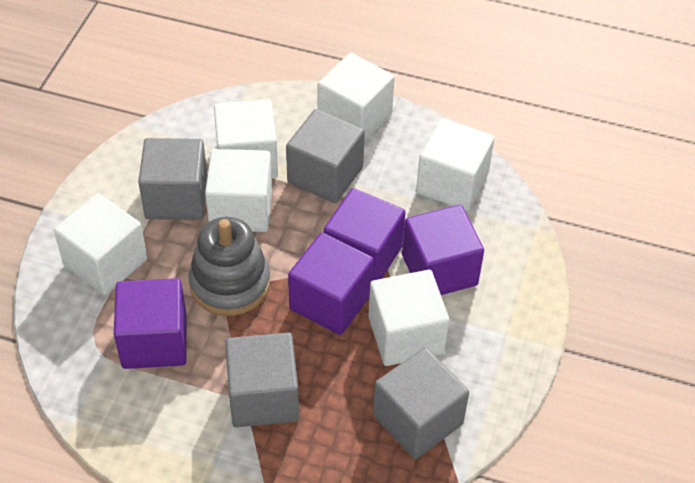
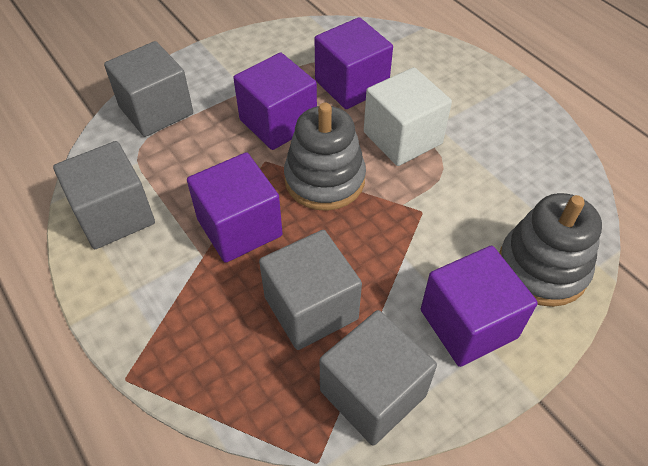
grey stacking toy: [188,217,270,316] = 1 -> [284,103,366,211] [499,193,602,307] = 2
white cube: [54,193,147,295] [205,149,272,232] [214,99,278,179] [318,53,395,142] [368,270,450,366] [416,118,495,211] = 6 -> [364,67,452,166] = 1

